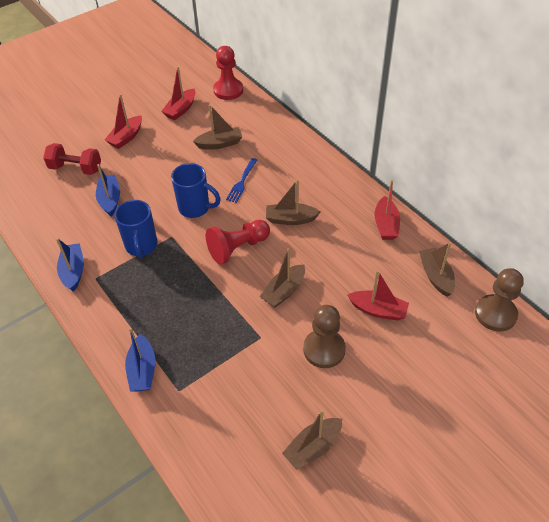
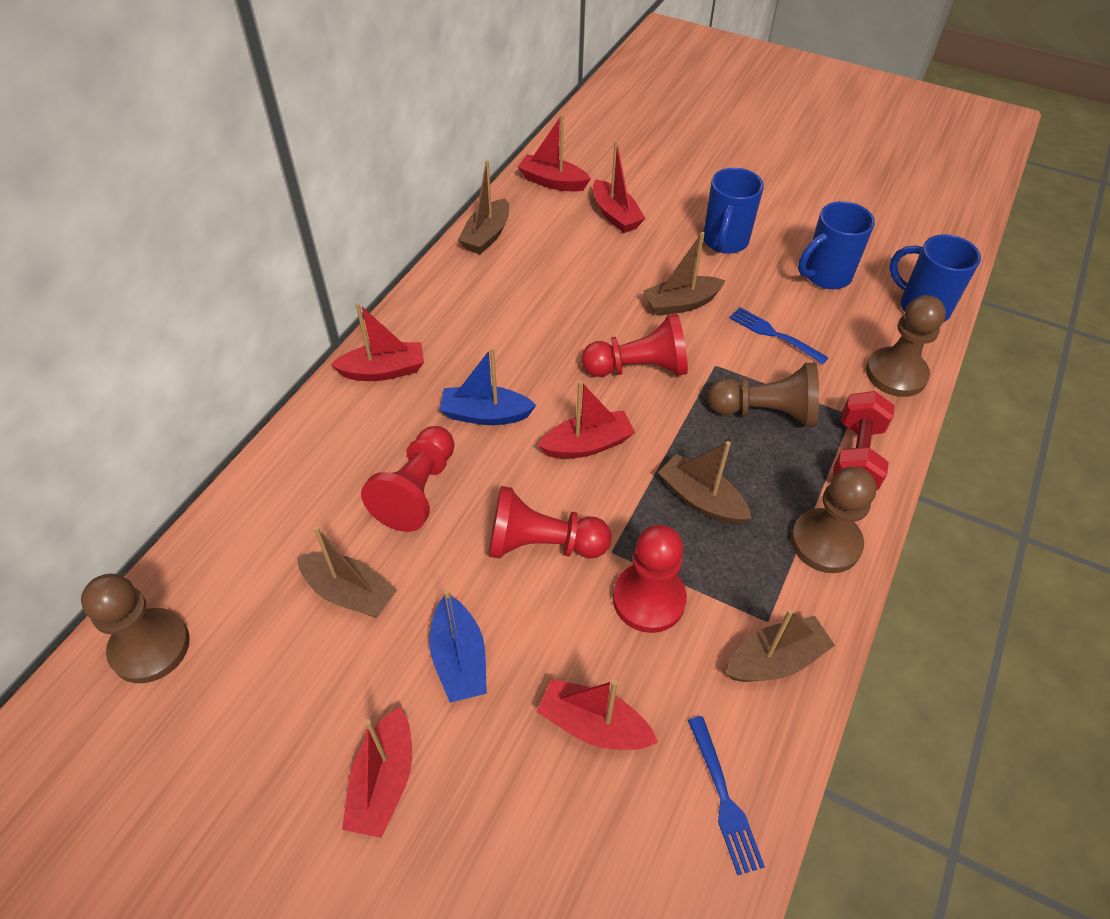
blue boat: [56,238,84,292] [96,164,120,216] [125,328,155,392] = 3 -> [429,590,487,703] [440,347,536,425] = 2
blue fork: [226,158,257,203] = 1 -> [688,716,765,875] [729,307,829,364] = 2
blue mug: [114,200,157,258] [171,163,221,218] = 2 -> [704,168,764,254] [798,201,875,289] [889,234,981,322] = 3
brown pawn: [303,305,346,368] [475,268,524,332] = 2 -> [81,574,190,683] [708,363,819,427] [791,467,876,573] [866,295,946,397] = 4
red boat: [104,94,142,149] [161,67,195,120] [348,270,409,321] [374,180,400,240] = 4 -> [330,303,424,381] [342,707,412,838] [517,115,591,191] [536,679,658,750] [538,380,635,458] [593,141,646,233] = 6
red pawn: [206,220,270,265] [213,46,243,100] = 2 -> [361,426,454,532] [489,486,612,559] [582,314,688,377] [613,525,687,633] = 4

